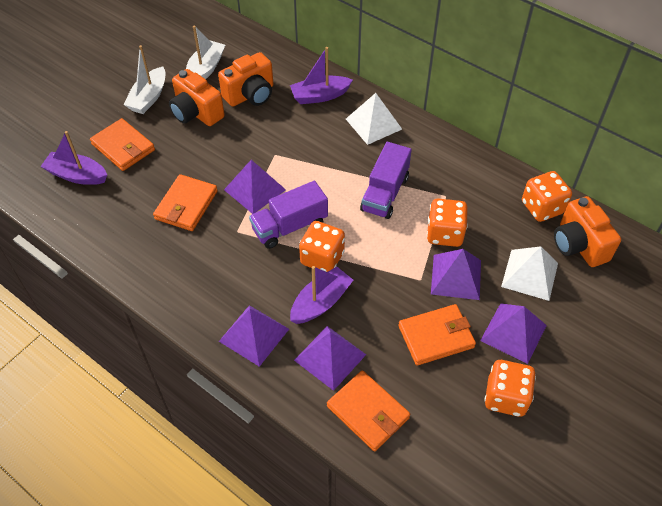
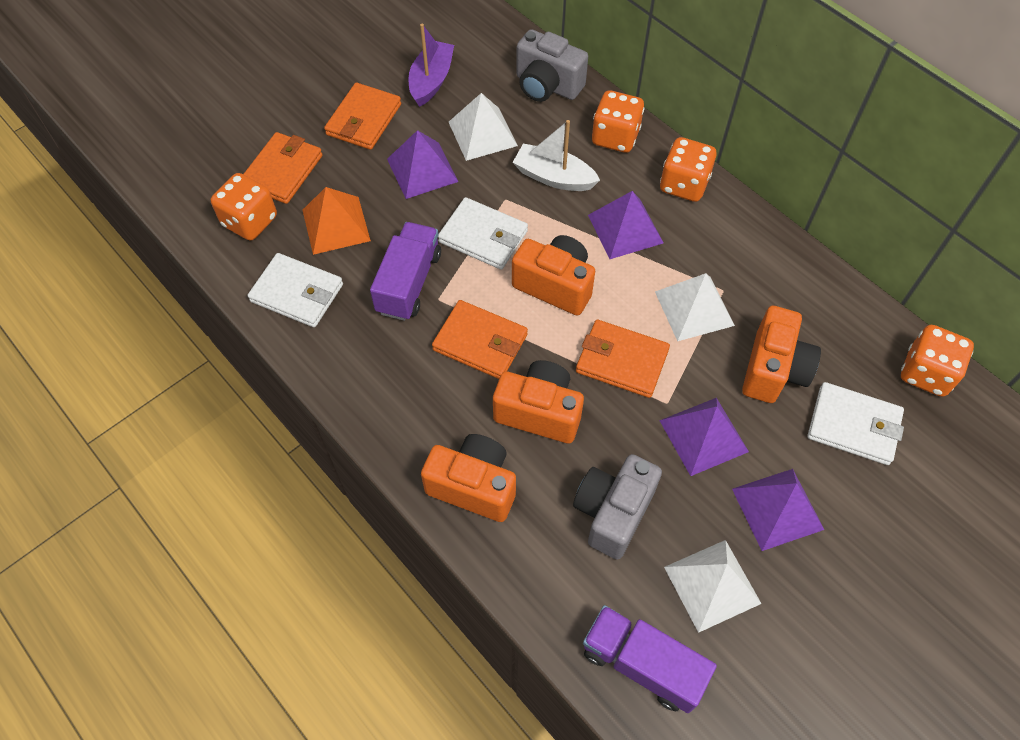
grey camera: none = 0 -> [516,29,588,102] [573,454,662,560] = 2
orange camera: [169,69,225,126] [218,52,273,107] [554,196,621,267] = 3 -> [421,434,516,522] [493,360,584,444] [512,235,595,316] [742,306,821,403] = 4
orange pyramid: none = 0 -> [302,187,371,255] = 1
purple boat: [40,131,107,185] [290,47,353,104] [290,266,353,324] = 3 -> [408,24,454,107] = 1
purple pyramid: [219,305,289,367] [224,160,286,214] [294,326,366,391] [431,249,481,300] [480,303,547,364] = 5 -> [387,130,459,199] [588,191,664,259] [659,398,749,476] [732,469,824,551] = 4
white boat: [123,45,166,114] [186,25,225,79] = 2 -> [512,120,600,191] = 1
white pyramid: [346,93,402,145] [501,246,558,301] = 2 -> [449,93,518,161] [655,273,735,341] [664,540,762,633] = 3
white wallet: none = 0 -> [248,253,343,327] [438,197,528,270] [807,382,904,465] = 3

